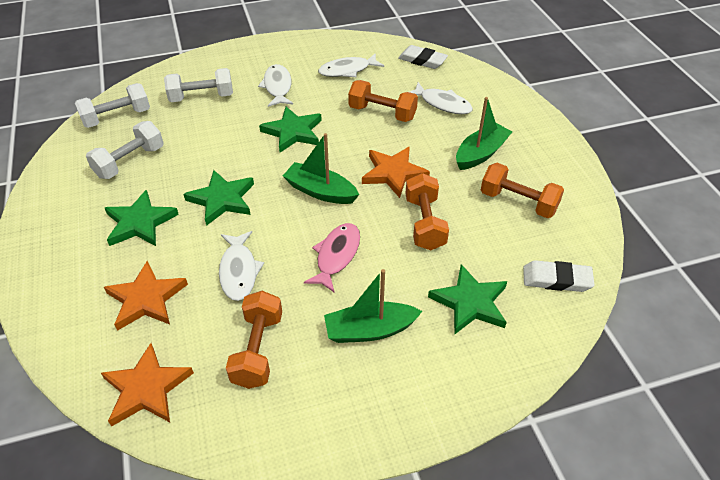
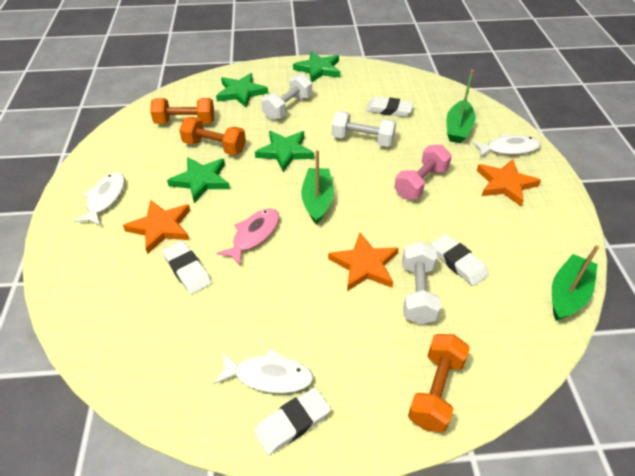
orange dumbbell: [226,291,282,389] [348,80,418,122] [405,173,449,250] [481,163,564,218] = 4 -> [150,98,214,124] [179,117,246,155] [408,334,470,433] = 3
pink dumbbell: none = 0 -> [394,144,452,199] = 1
white eraser: [398,45,448,69] [523,260,595,292] = 2 -> [162,241,212,295] [254,388,331,456] [366,96,414,117] [431,234,489,286] = 4
white fish: [219,231,264,301] [258,64,293,107] [318,53,384,77] [410,82,473,114] = 4 -> [74,172,125,226] [213,348,313,393] [472,134,541,157] = 3

